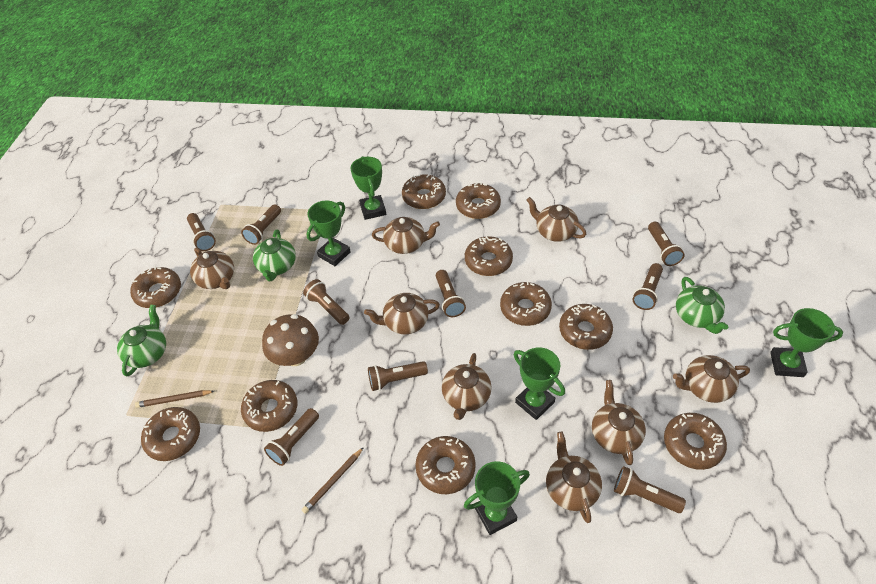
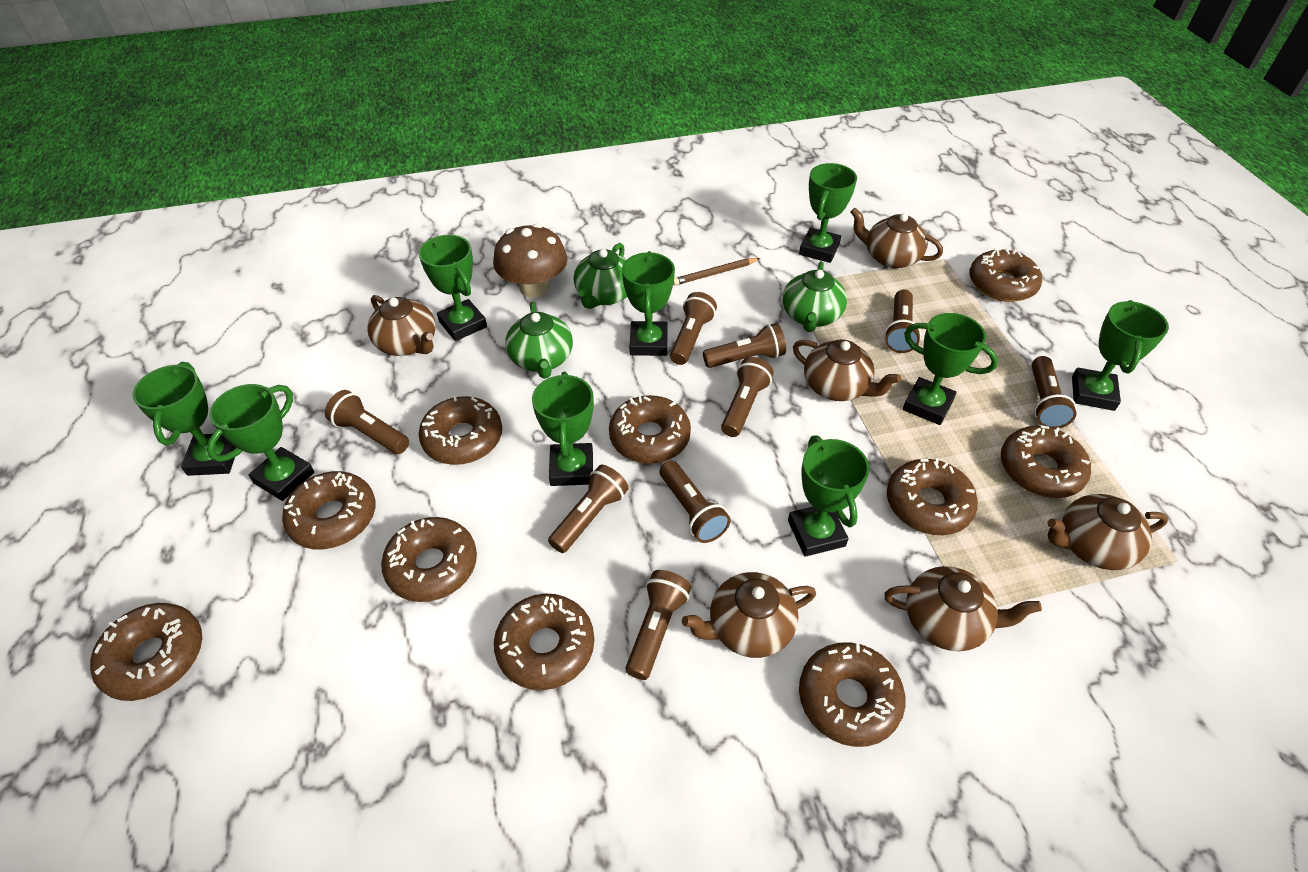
brown pencil: [135,390,214,408] [302,447,364,514] = 2 -> [673,258,760,285] = 1
brown teapot: [190,248,234,289] [364,293,440,334] [372,217,440,254] [442,353,492,420] [527,197,586,242] [546,432,602,523] [592,380,646,465] [673,355,750,403] = 8 -> [367,295,436,356] [682,572,816,658] [793,339,901,401] [851,208,943,268] [884,566,1042,651] [1047,494,1169,570] = 6
green trophy: [307,201,351,266] [350,156,386,220] [464,461,530,535] [514,348,565,420] [770,308,843,377] = 5 -> [133,362,236,476] [207,384,314,501] [419,235,487,341] [532,372,594,486] [622,251,675,356] [788,435,870,557] [799,163,857,263] [903,313,998,425] [1072,300,1169,411] = 9

